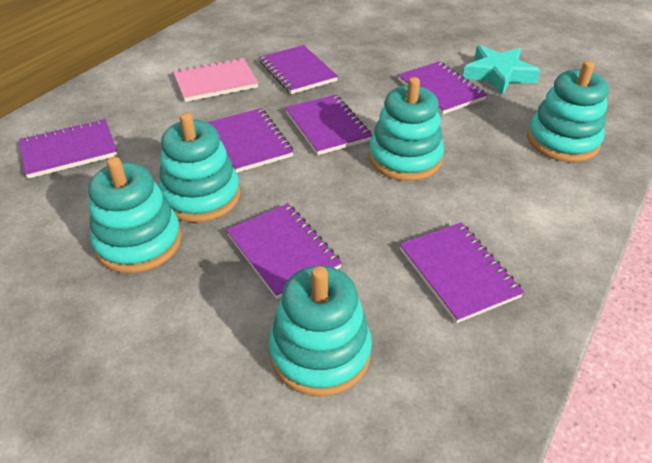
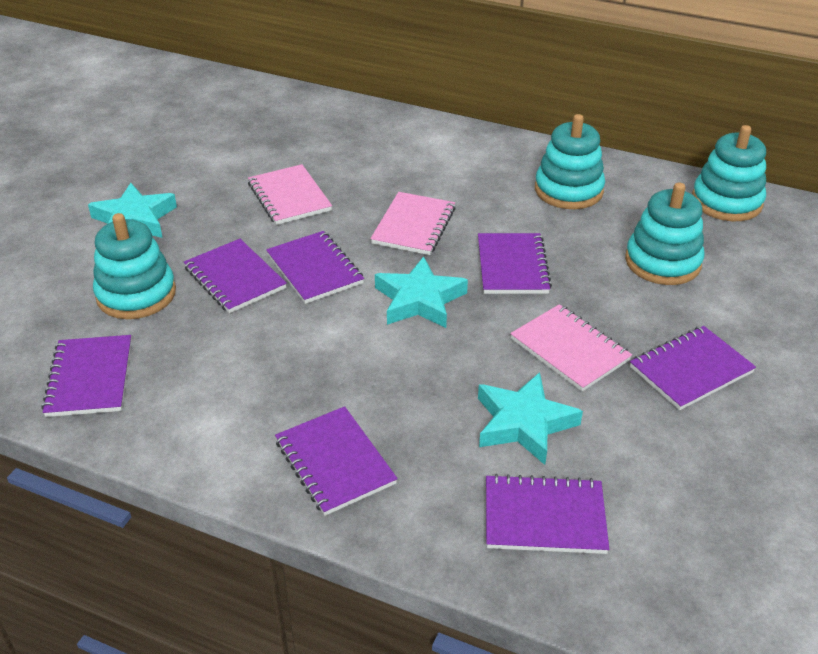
pink notebook: [173,57,258,102] = 1 -> [248,164,332,225] [370,192,456,255] [510,304,632,392] = 3
turquoise stacking toy: [88,157,182,273] [159,113,240,222] [269,266,372,397] [369,77,444,181] [527,61,609,162] = 5 -> [93,213,176,319] [535,114,605,209] [625,183,704,285] [692,125,766,221] = 4
turquoise star: [463,45,541,94] = 1 -> [88,183,177,238] [375,257,468,328] [478,372,583,465] = 3

